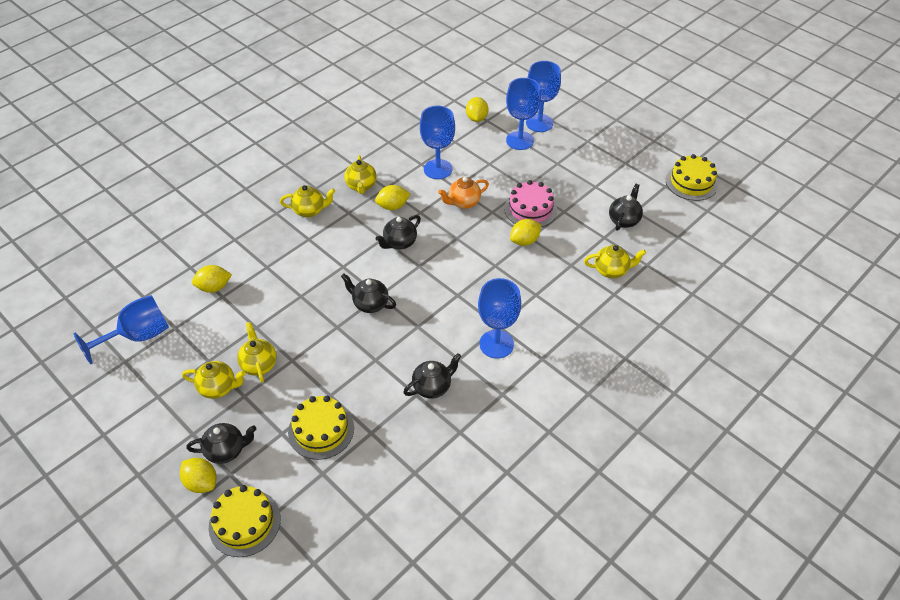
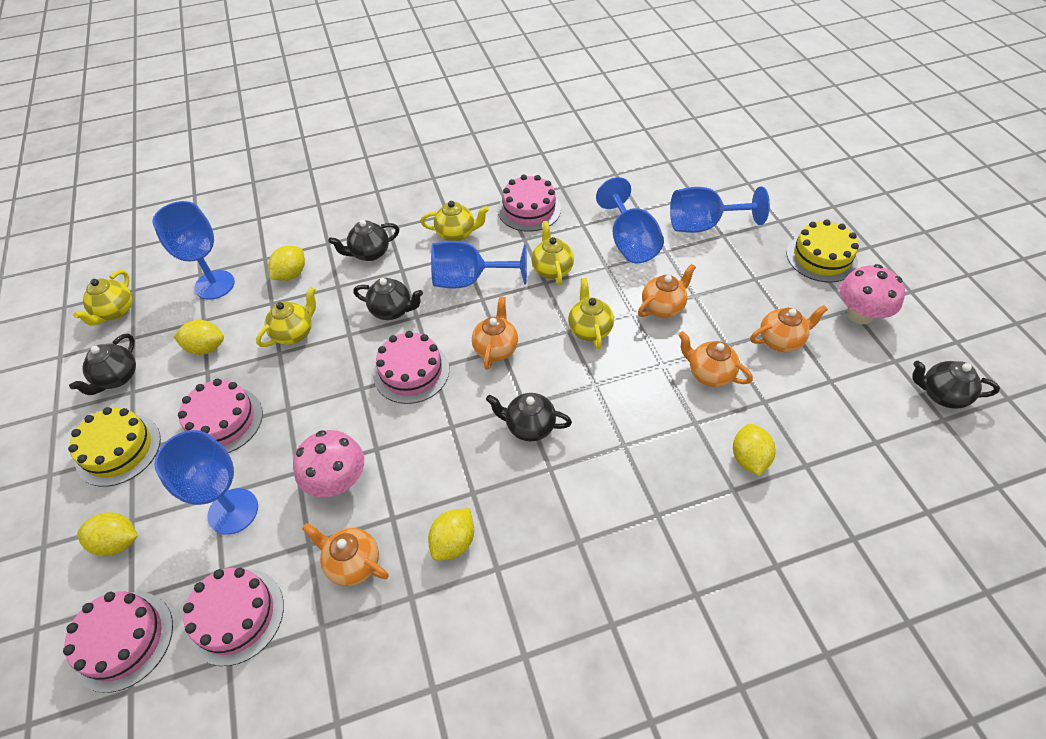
orange teapot: [438,177,489,209] = 1 -> [302,523,389,586] [472,296,518,370] [638,264,696,318] [678,331,753,387] [750,305,828,352] = 5
pink cake: [504,180,557,227] = 1 -> [63,591,173,693] [178,379,263,453] [183,568,284,666] [373,331,449,404] [498,175,561,232] = 5
pink mushroom: none = 0 -> [293,430,364,497] [840,264,905,324] = 2
yellow cake: [209,485,281,557] [288,396,354,460] [666,154,718,201] = 3 -> [68,407,161,487] [787,220,859,282] = 2

